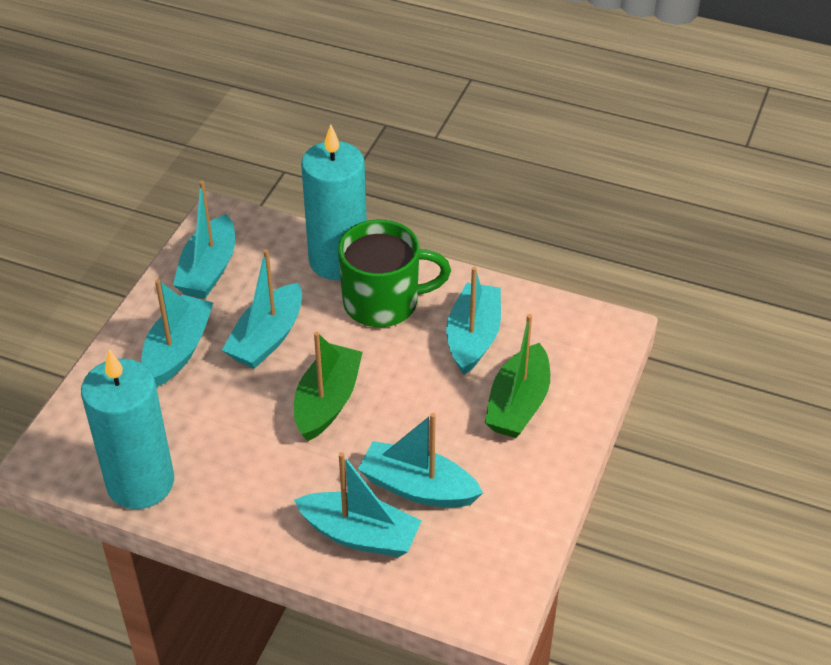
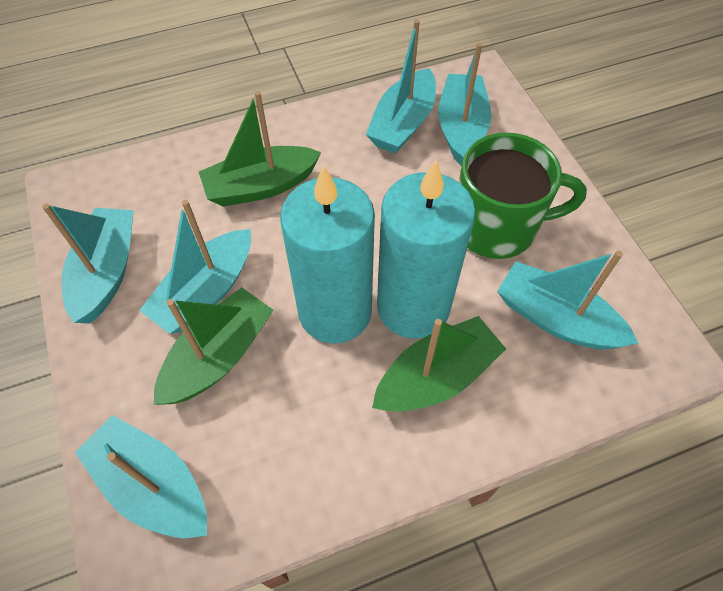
green boat: [294,332,363,441] [485,314,550,438] = 2 -> [154,288,273,405] [199,91,321,207] [372,316,506,412] = 3

